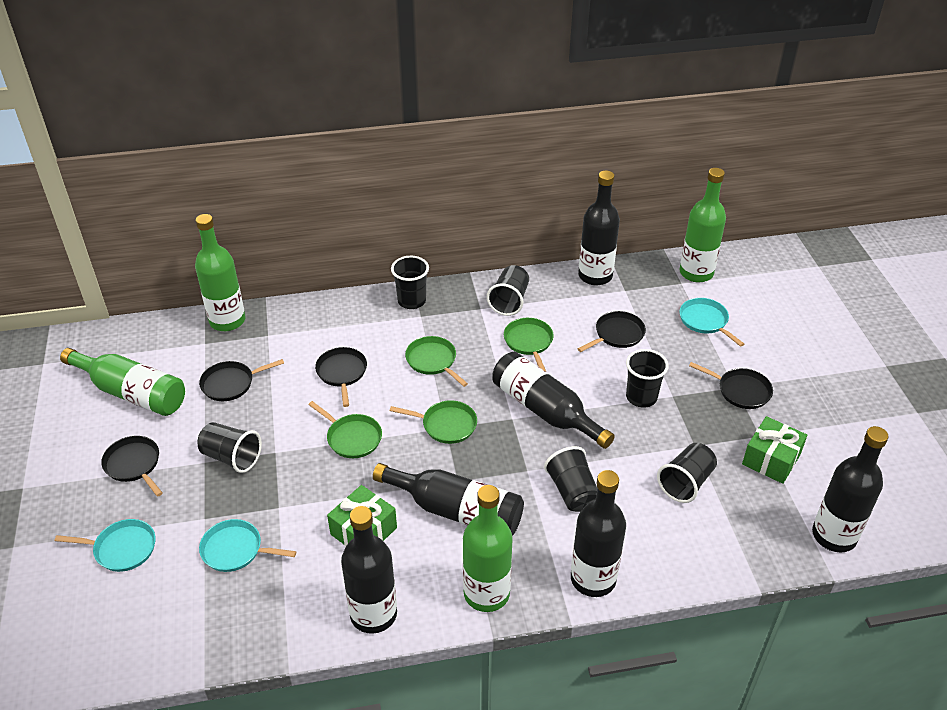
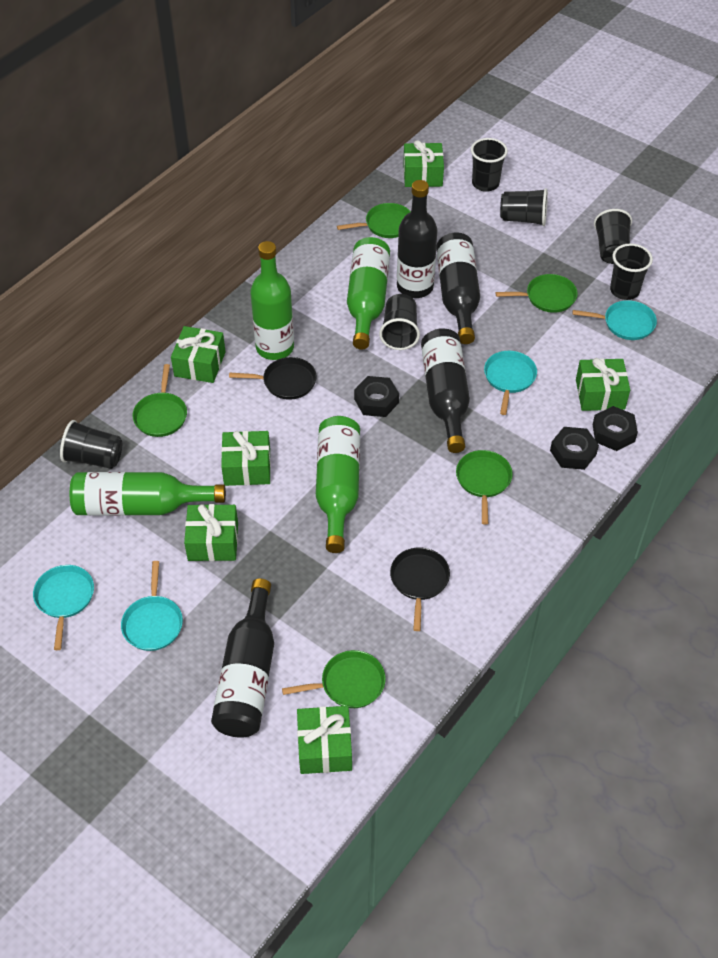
black bottle: [341,506,397,634] [373,463,524,536] [493,352,615,449] [571,470,626,597] [578,170,620,285] [812,426,888,553] = 6 -> [211,579,274,737] [397,180,437,298] [421,328,470,453] [436,232,480,344] = 4
black nut: none = 0 -> [354,376,399,417] [550,427,599,470] [592,406,638,451] = 3
black pan: [101,436,163,497] [199,359,284,401] [315,347,367,407] [578,311,646,352] [689,362,773,409] = 5 -> [229,357,317,400] [390,548,450,631] = 2
green gift: [327,485,397,546] [742,416,807,484] = 2 -> [171,326,225,383] [184,504,238,561] [221,431,271,486] [297,706,352,774] [403,140,444,187] [576,358,630,411] = 6
green pan: [308,401,382,458] [390,400,477,444] [405,336,468,387] [504,318,554,372] = 4 -> [132,364,187,437] [282,650,385,708] [337,203,411,238] [456,450,513,525] [496,274,578,313] = 5
turquoise pan: [55,519,156,572] [199,519,296,572] [679,298,744,347] = 3 -> [33,565,94,650] [121,561,183,651] [484,351,537,415] [572,300,657,340] = 4

